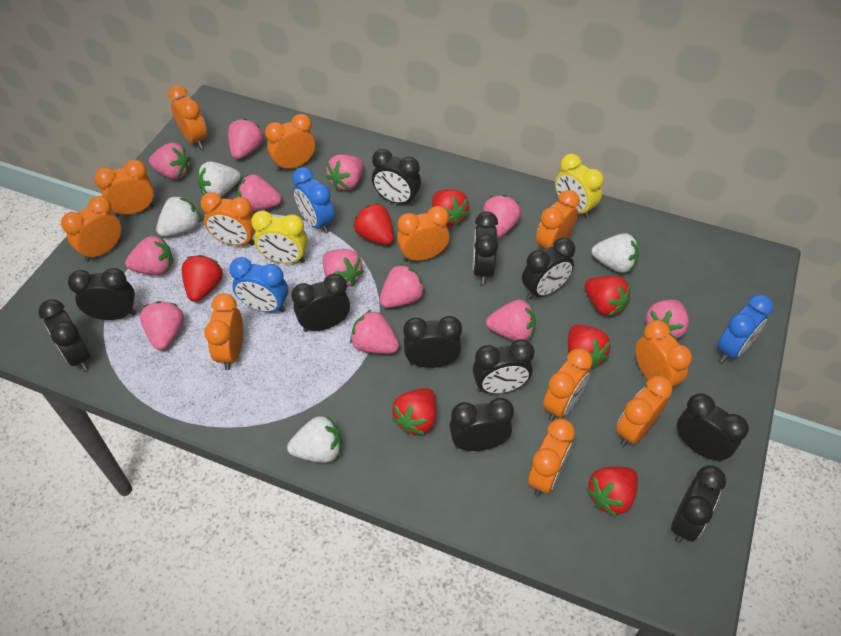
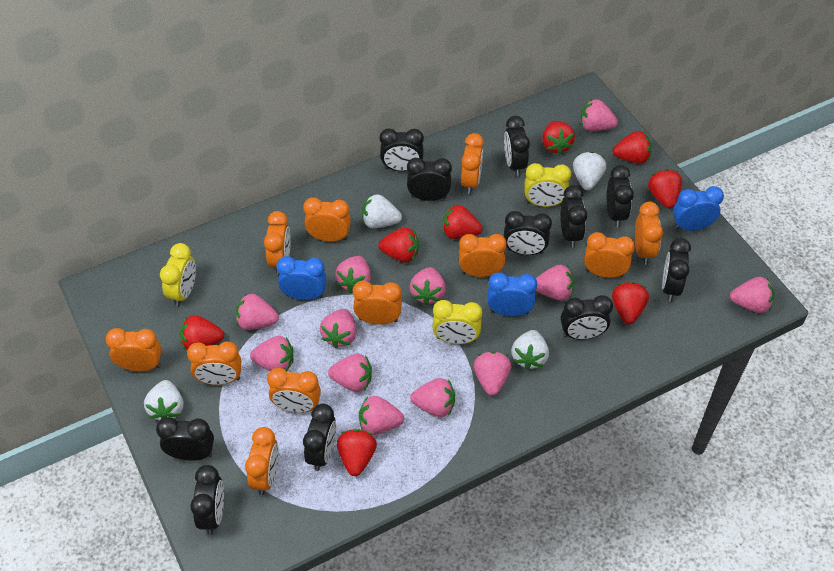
orange clock: [61,196,121,262] [94,160,155,217] [168,85,207,149] [200,192,255,246] [204,293,243,370] [265,114,315,171] [397,206,450,262] [528,419,575,496] [536,190,580,250] [543,348,593,421] [616,375,673,447] [635,320,692,387] = 12 -> [105,328,162,371] [187,341,241,385] [245,427,279,495] [264,211,291,274] [267,368,321,413] [303,197,351,242] [353,281,402,325] [459,234,507,277] [461,133,484,194] [584,232,635,278] [635,202,663,265] = 11
red strawberry: [182,255,223,302] [353,203,394,245] [392,388,436,435] [432,189,469,226] [568,325,611,369] [584,276,630,316] [586,466,638,517] = 7 -> [180,315,224,350] [337,429,377,476] [378,227,419,263] [443,204,482,239] [542,121,575,155] [612,282,649,324] [613,131,652,164] [648,169,682,208] = 8
yellow clock: [251,211,308,263] [555,153,604,219] = 2 -> [160,243,196,307] [432,300,482,344] [524,163,571,207] = 3

